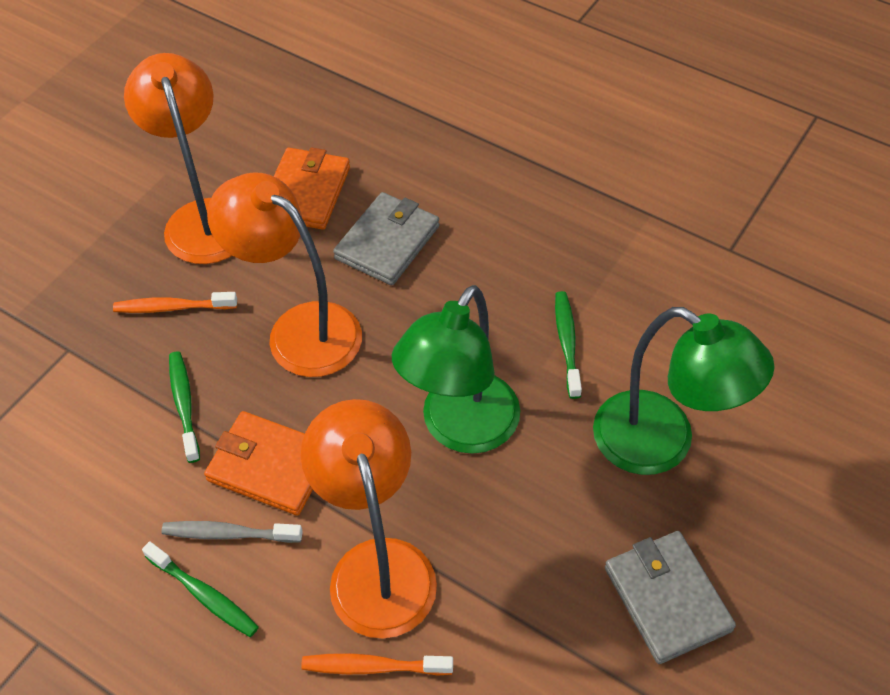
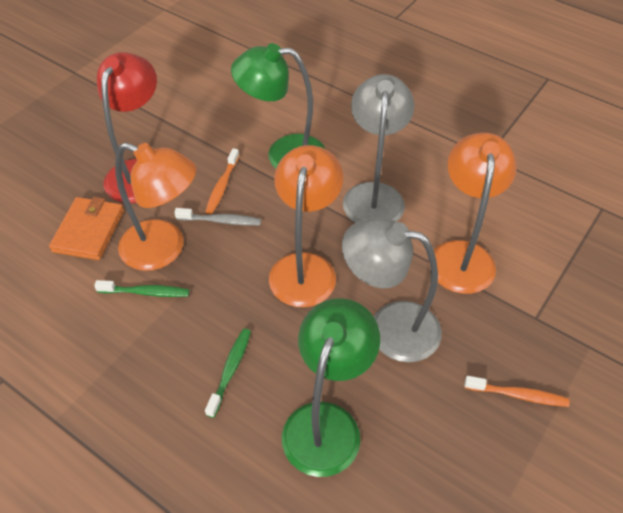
green toothbrush: [142,541,259,637] [169,351,200,463] [555,291,582,399] = 3 -> [94,280,189,297] [205,329,251,418] = 2
grey lamp: none = 0 -> [342,217,442,362] [343,74,415,223] = 2
grey wallet: [333,192,439,285] [605,531,736,664] = 2 -> none = 0
orange wallet: [204,411,313,516] [274,147,350,230] = 2 -> [49,197,124,260] = 1
red lamp: none = 0 -> [97,52,157,203] = 1

